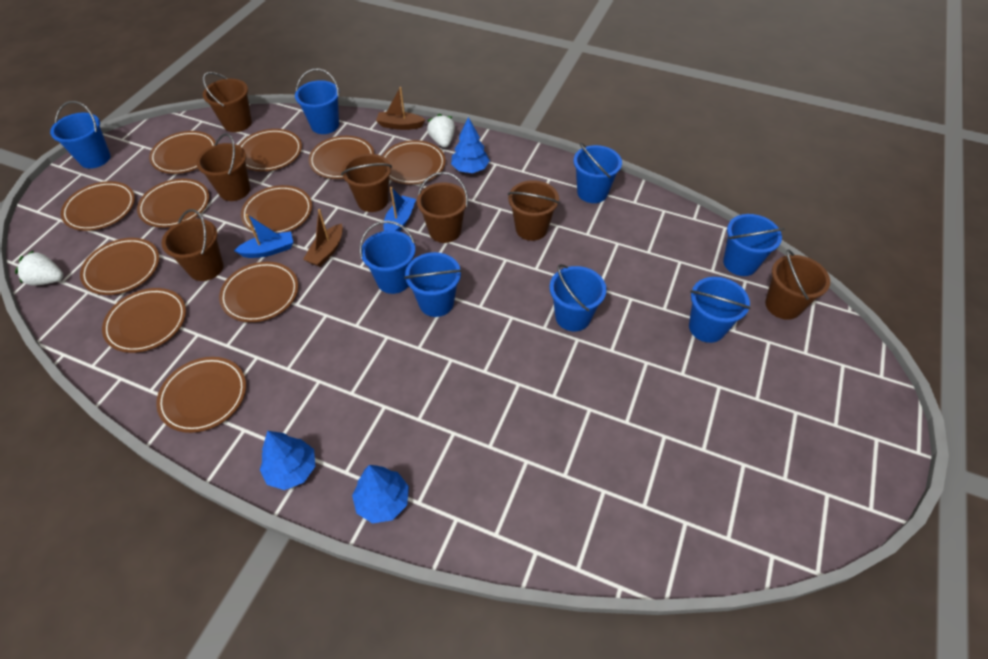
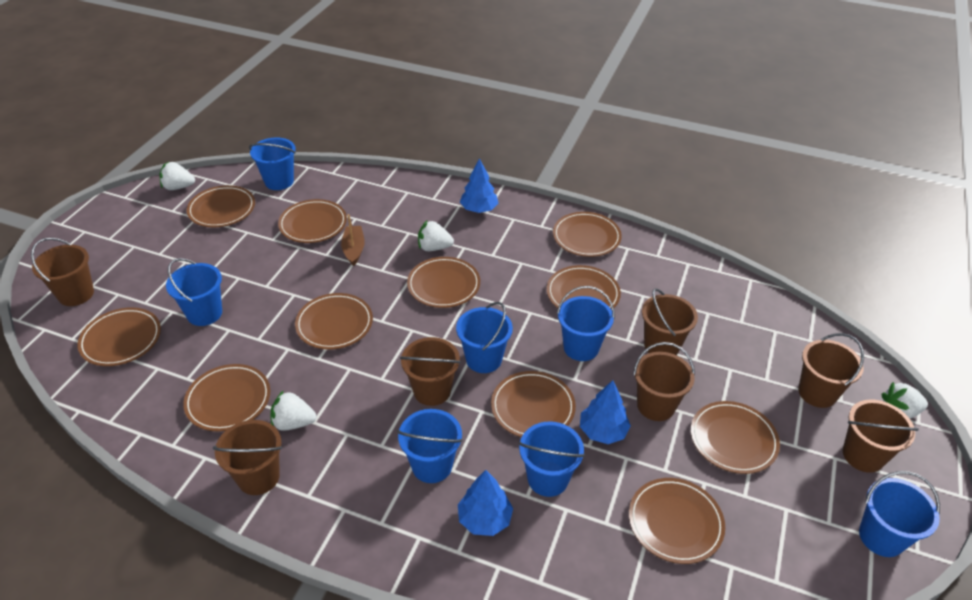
blue boat: [234,214,293,258] [383,187,416,231] = 2 -> none = 0
blue bucket: [50,101,111,168] [295,68,339,134] [359,221,415,294] [404,252,462,317] [549,264,607,331] [574,142,622,203] [689,277,751,343] [723,214,785,276] = 8 -> [166,258,222,326] [249,138,296,190] [397,409,463,483] [456,302,513,373] [519,421,585,497] [557,286,615,361] [859,471,940,557] = 7
brown boat: [303,209,343,267] [376,87,425,130] = 2 -> [341,214,365,266] = 1
white strawberry: [15,250,64,286] [427,114,455,148] = 2 -> [160,162,195,190] [271,390,317,431] [418,221,454,251] [882,382,928,419] = 4

